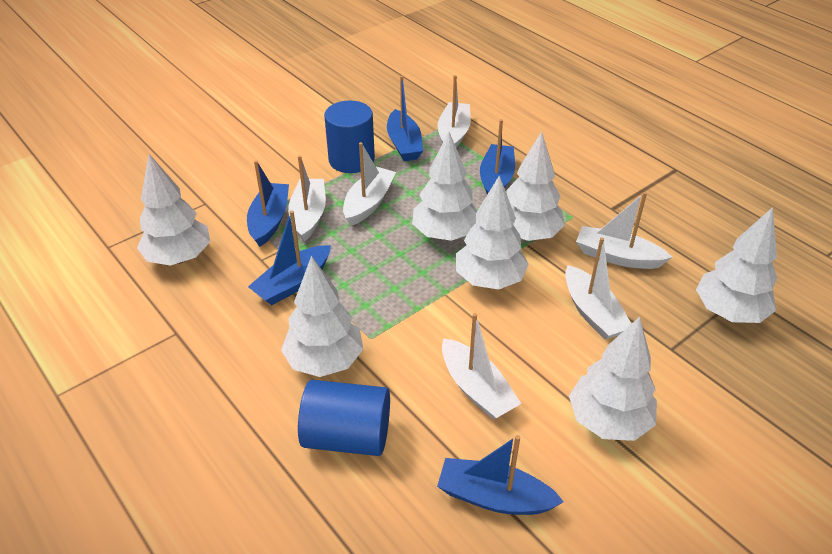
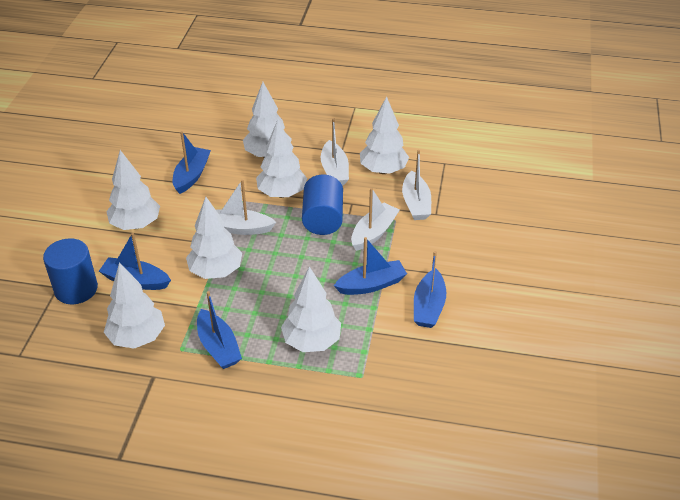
white boat: [288,155,326,242] [343,142,396,226] [438,75,471,148] [442,313,522,420] [565,237,631,340] [576,192,672,269] = 6 -> [216,180,276,235] [321,118,349,185] [351,188,400,251] [402,150,431,220] = 4

